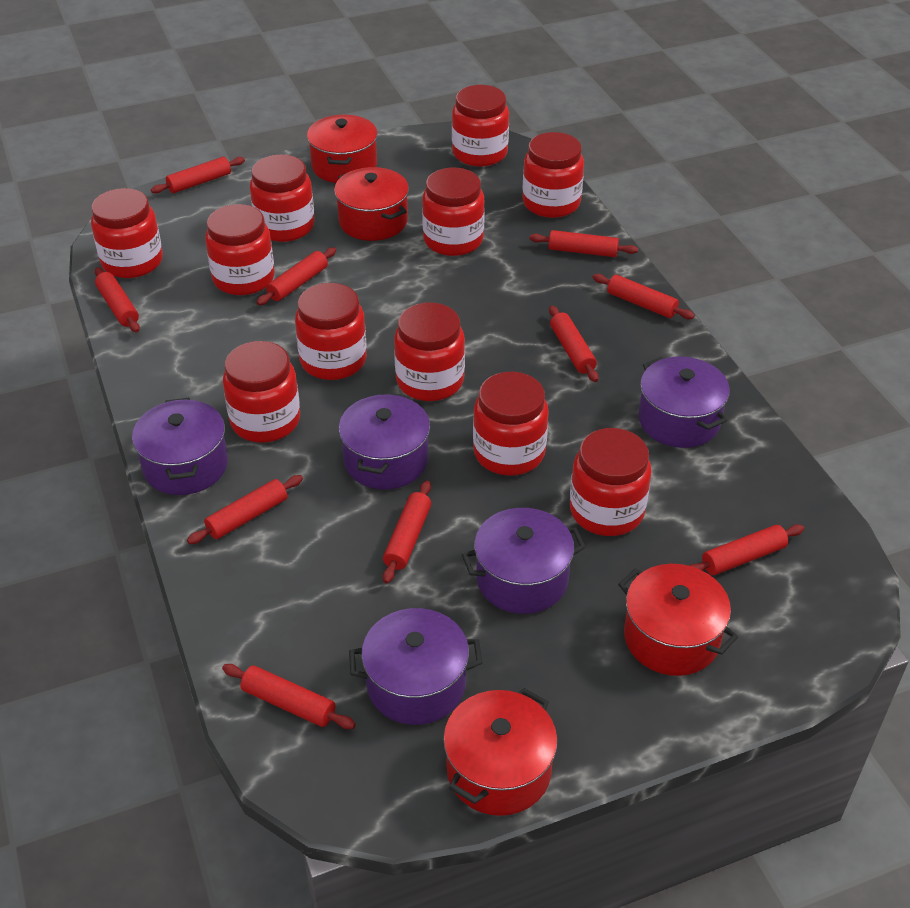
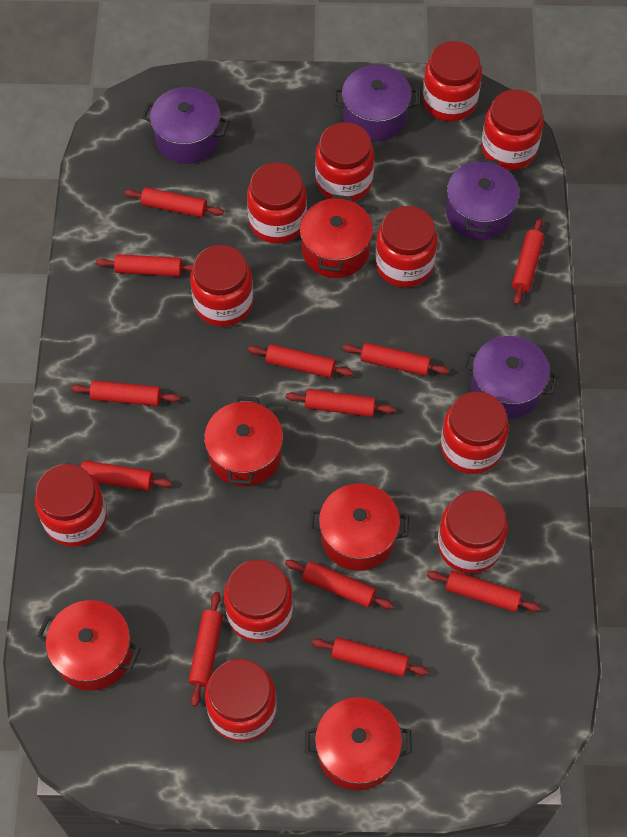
purple pot: [132,398,228,495] [339,393,430,490] [349,608,482,725] [462,508,586,614] [638,357,730,448] = 5 -> [142,87,229,164] [334,65,419,141] [446,158,519,240] [462,336,559,419] = 4
red pot: [307,115,378,183] [334,167,409,241] [443,688,558,816] [618,564,738,676] = 4 -> [37,600,140,691] [204,396,283,486] [300,195,373,278] [305,697,412,791] [309,483,409,571] = 5
red rolling pin: [95,267,140,333] [151,157,245,194] [187,475,303,544] [222,664,356,729] [257,248,336,305] [383,481,431,584] [530,230,638,257] [549,305,599,382] [593,274,695,319] [690,524,804,575] = 10 -> [66,460,172,491] [71,381,180,406] [96,254,193,277] [124,187,224,218] [188,592,223,707] [248,344,353,378] [285,560,393,609] [286,389,395,417] [312,637,429,677] [343,343,449,376] [427,571,541,612] [512,218,544,305] = 12

